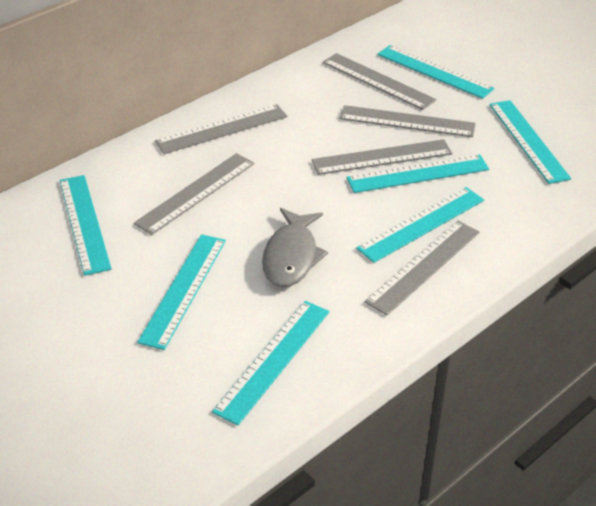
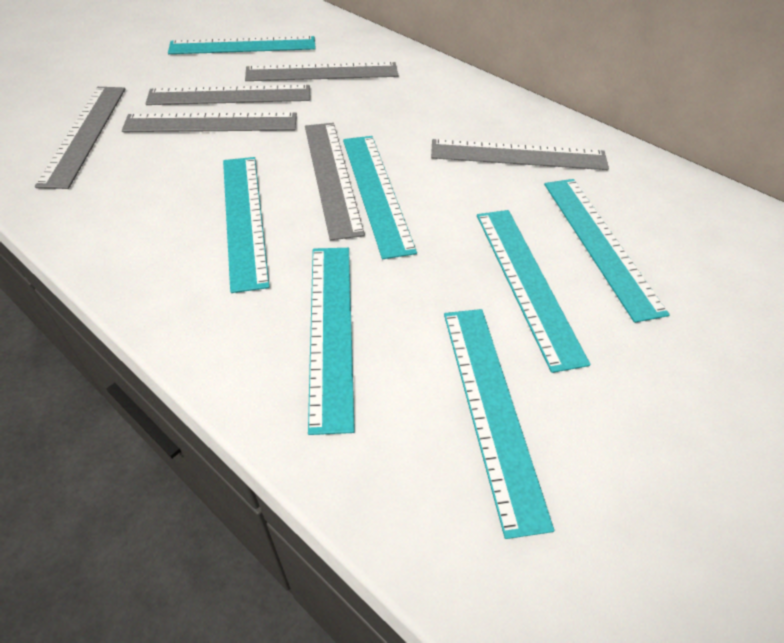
grey fish: [262,208,328,287] = 1 -> none = 0

